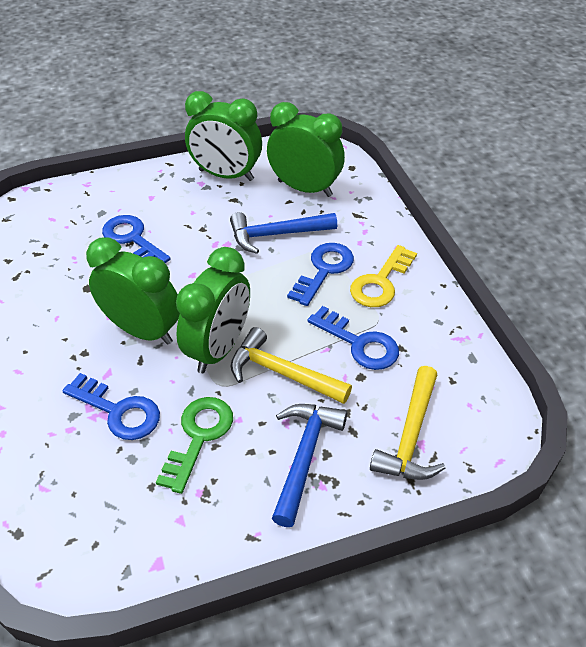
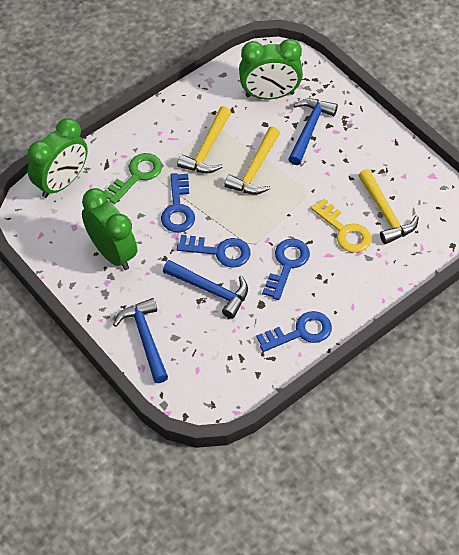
blue hammer: [230,212,337,254] [272,404,347,527] = 2 -> [113,298,168,383] [163,260,248,319] [288,98,338,165] = 3
green clock: [86,237,180,345] [176,247,250,373] [185,91,262,181] [267,102,345,197] = 4 -> [28,118,88,198] [82,188,137,270] [239,39,303,99] = 3
yellow hammer: [231,327,352,404] [370,366,445,480] = 2 -> [177,106,231,173] [224,127,280,195] [358,169,419,244] = 3

